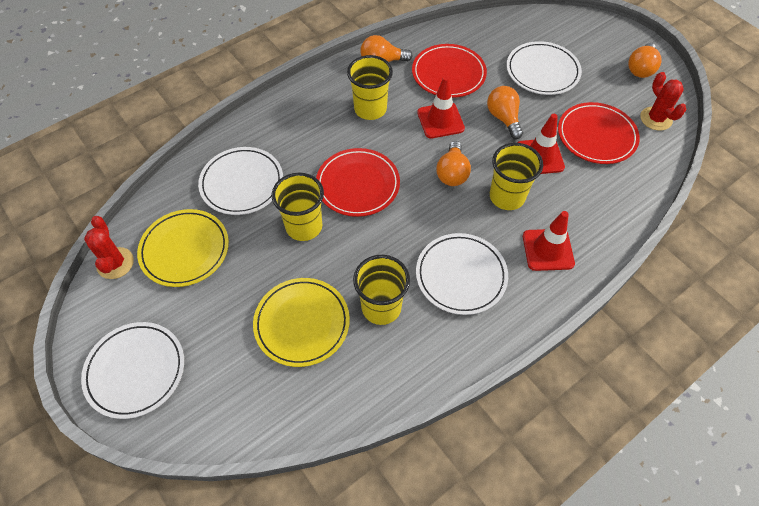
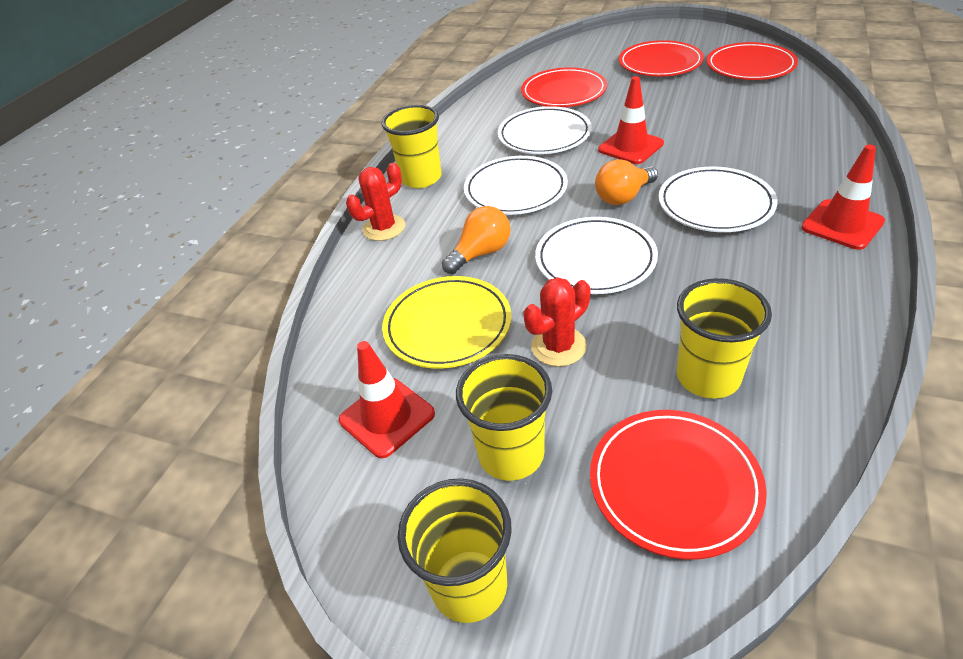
orange light bulb: [360,35,413,62] [436,141,471,186] [487,86,523,139] [628,43,662,78] = 4 -> [442,206,510,274] [595,159,658,205] = 2
red plate: [316,148,400,217] [412,44,487,98] [558,102,640,164] = 3 -> [521,67,607,107] [590,410,767,560] [619,40,704,76] [707,42,798,80] = 4
yellow plate: [137,209,229,287] [253,278,350,367] = 2 -> [382,276,511,369] = 1

